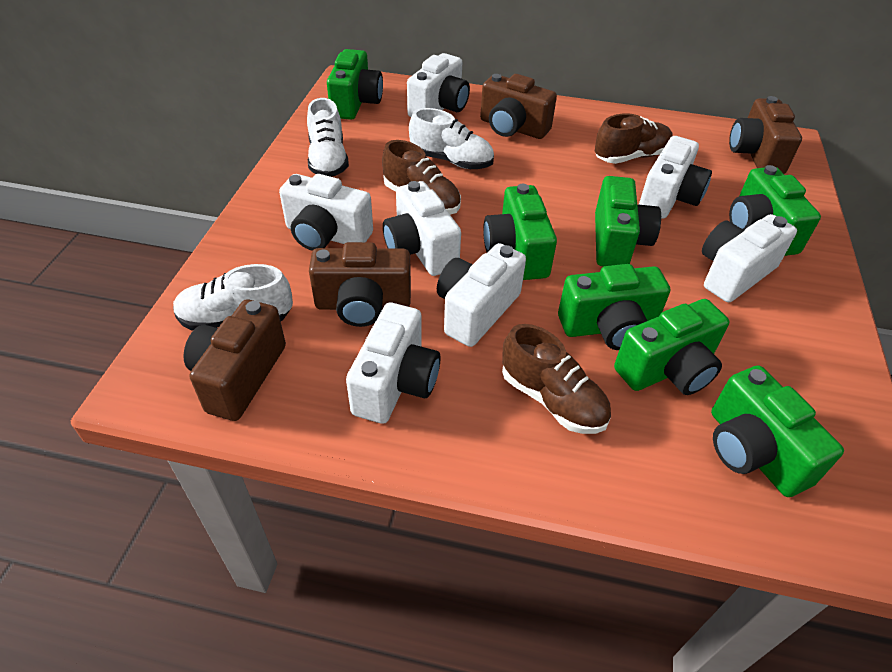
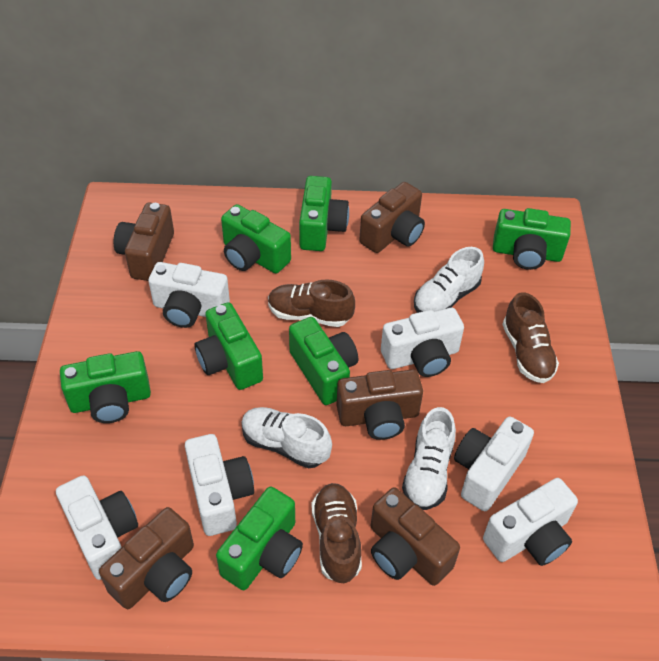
brown camera: [184,299,286,421] [309,242,411,327] [480,74,557,139] [729,96,802,174] = 4 -> [99,507,194,609] [114,202,174,281] [337,369,423,440] [359,182,425,253] [371,488,460,586] = 5
white camera: [279,174,373,251] [346,302,441,424] [383,181,461,276] [407,53,470,117] [437,243,526,347] [639,136,712,219] [702,214,797,302] = 7 -> [56,475,138,580] [148,262,230,328] [185,434,254,536] [381,308,464,377] [454,417,534,511] [483,478,578,566] = 6

